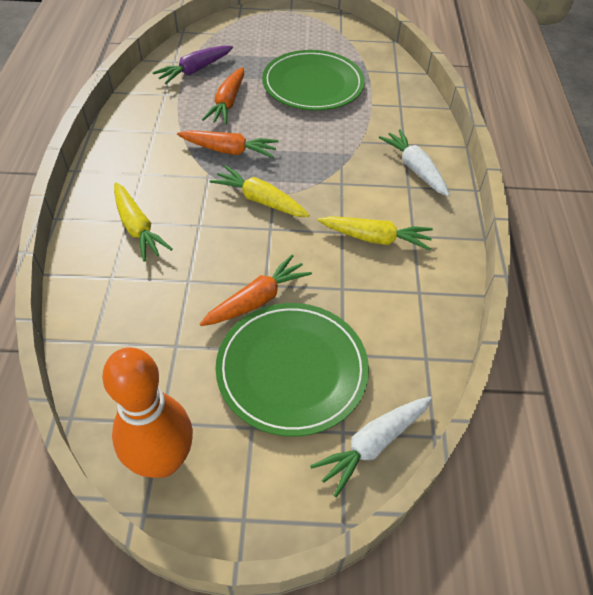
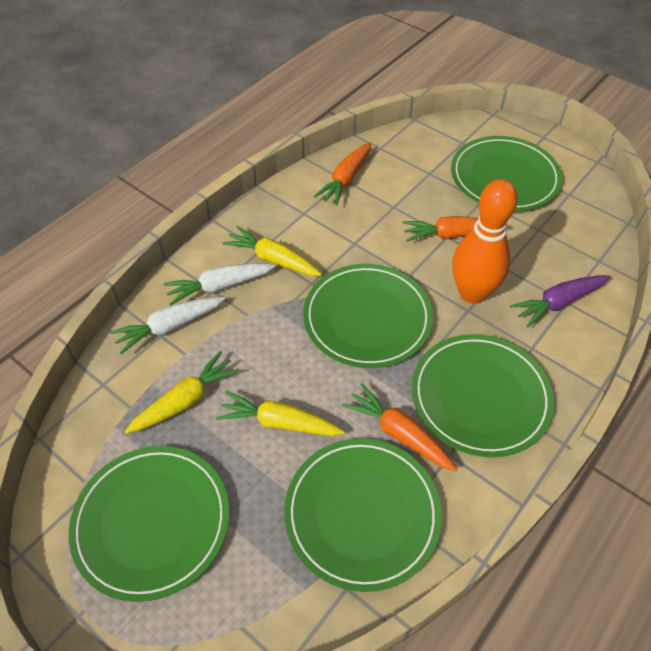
green plate: [215,303,369,436] [262,50,365,111] = 2 -> [69,446,229,602] [284,438,442,592] [303,264,433,368] [412,334,554,457] [451,136,562,211] = 5

